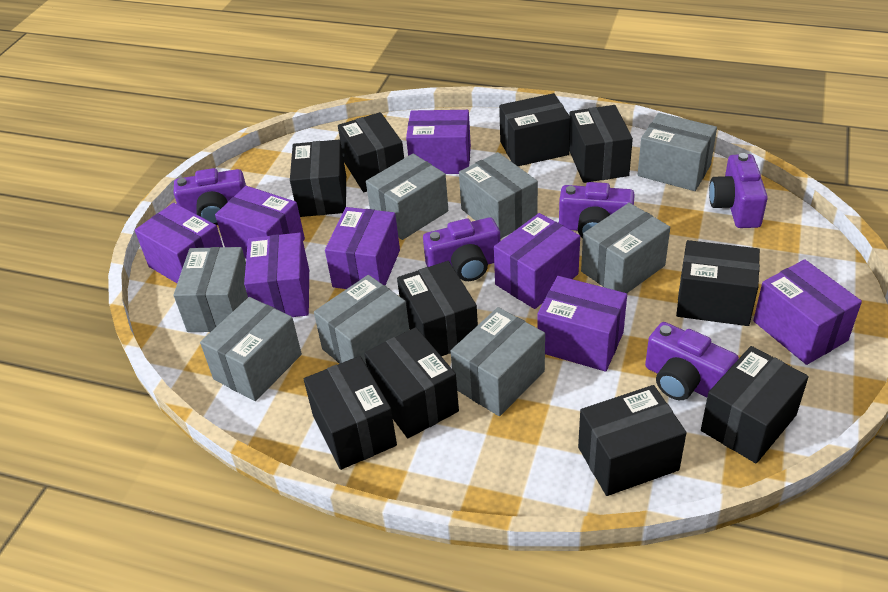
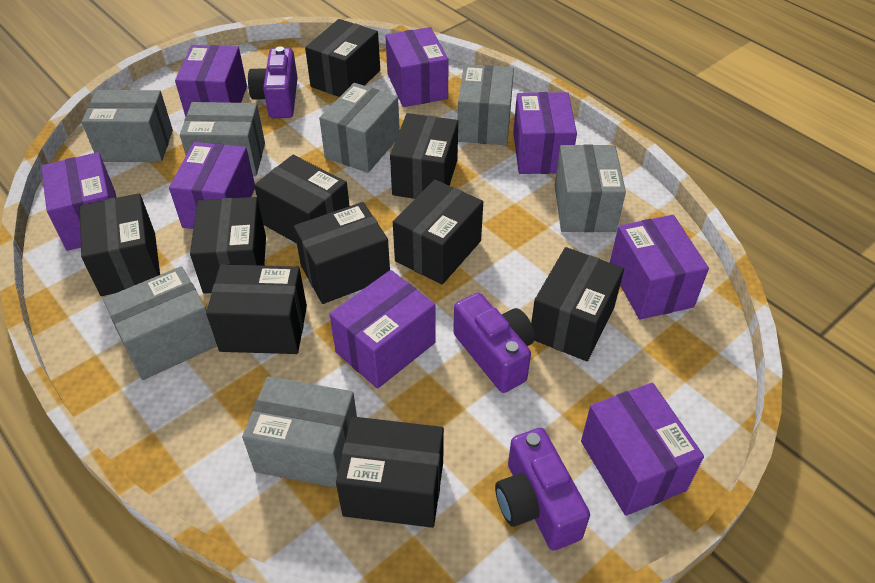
grey box: [174,247,248,332] [200,297,302,401] [314,275,409,366] [366,154,448,240] [451,307,545,416] [459,152,538,239] [581,203,670,293] [638,113,717,191] = 8 -> [82,90,173,162] [103,266,217,380] [180,102,265,176] [242,377,357,488] [319,83,400,173] [458,64,514,145] [555,145,626,232] = 7
purple camera: [174,168,246,225] [423,217,501,281] [559,182,635,239] [645,322,739,400] [709,153,768,228] = 5 -> [248,46,298,118] [453,293,535,393] [495,428,590,551] = 3

